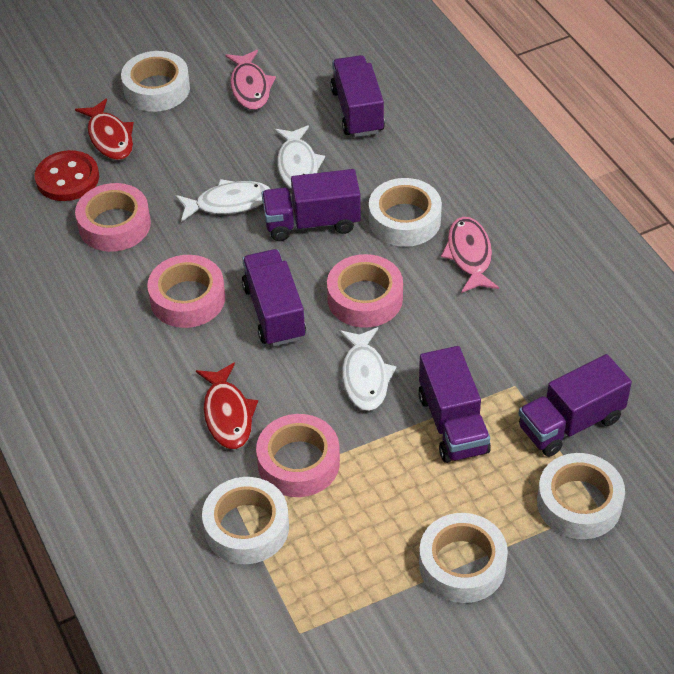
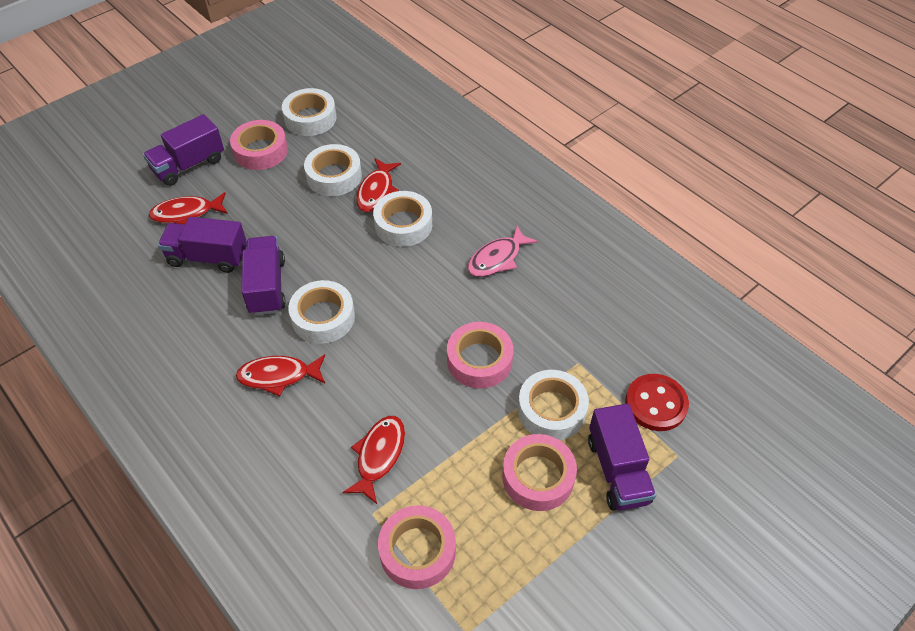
pink fish: [225,50,276,110] [441,217,499,293] = 2 -> [468,226,538,277] = 1
purple truck: [242,249,306,346] [262,169,361,241] [330,55,385,137] [418,346,491,463] [518,354,632,457] = 5 -> [143,114,224,186] [158,217,246,273] [242,236,286,315] [588,404,656,511] = 4
red fish: [75,98,134,160] [196,362,258,449] = 2 -> [149,192,228,224] [236,354,325,396] [343,416,405,504] [356,158,401,212] = 4
white fish: [175,179,270,222] [274,125,325,189] [339,327,396,411] = 3 -> none = 0

